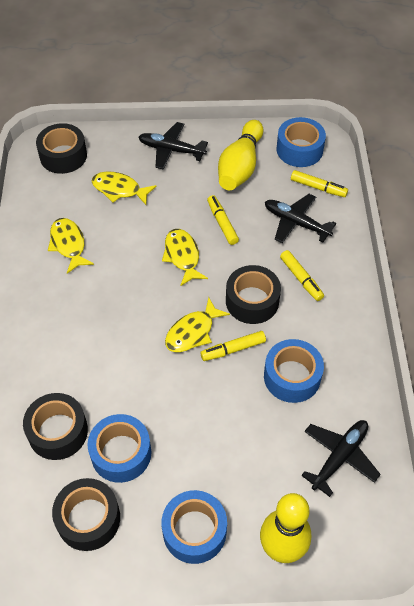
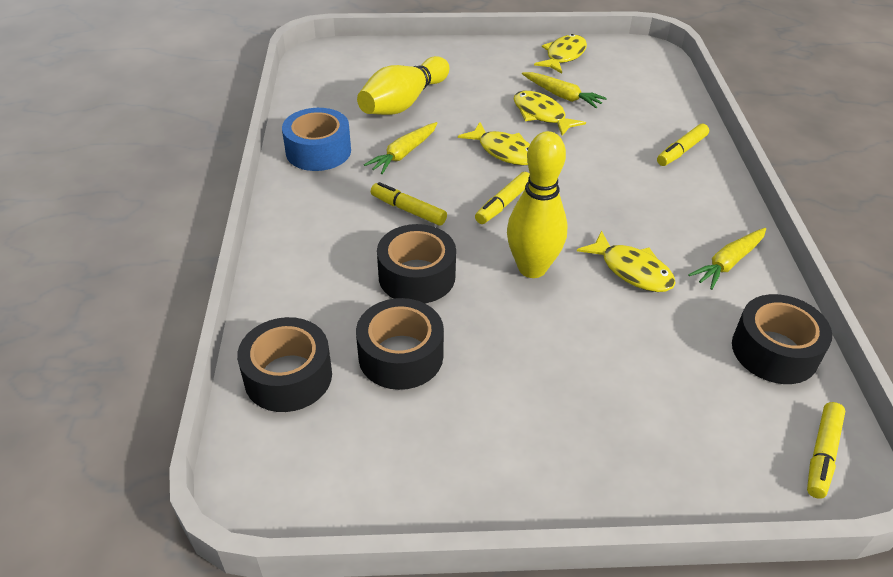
black plane: [139,122,208,169] [265,194,336,243] [301,420,381,497] = 3 -> none = 0
blue tape: [87,414,151,483] [162,490,227,564] [264,339,324,403] [276,117,326,167] = 4 -> [282,108,351,171] = 1
yellow carrot: none = 0 -> [364,122,438,174] [522,72,607,108] [688,228,766,290] = 3

